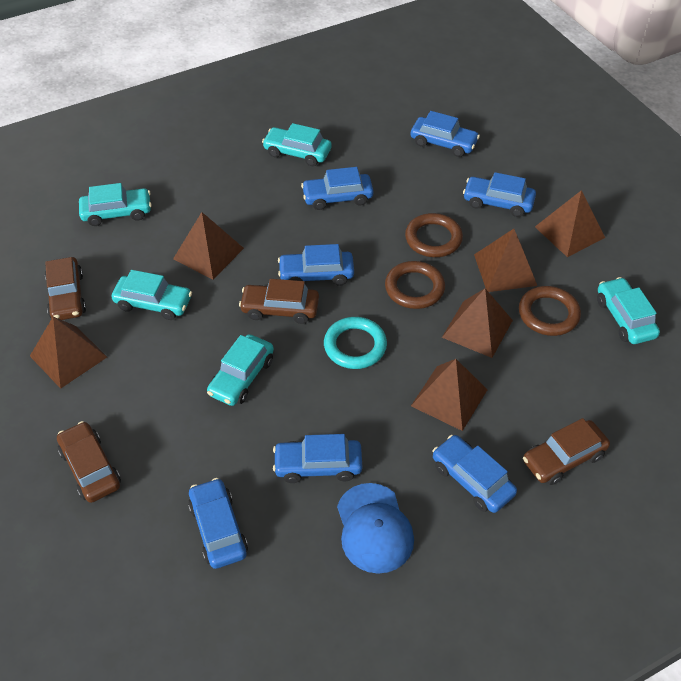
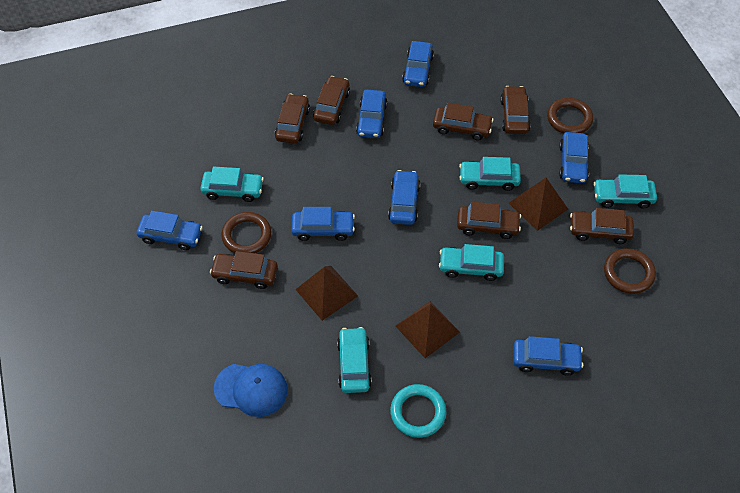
brown car: [45,257,86,320] [57,421,121,503] [239,279,319,324] [523,418,610,485] = 4 -> [210,251,278,289] [275,94,310,144] [313,76,350,125] [433,103,494,140] [457,202,521,239] [500,86,531,134] [570,208,634,244] = 7
brown pyramid: [30,317,107,389] [173,212,244,279] [411,359,487,431] [442,288,513,358] [474,229,537,292] [535,190,605,257] = 6 -> [295,266,358,321] [396,301,460,358] [509,178,568,231] = 3

